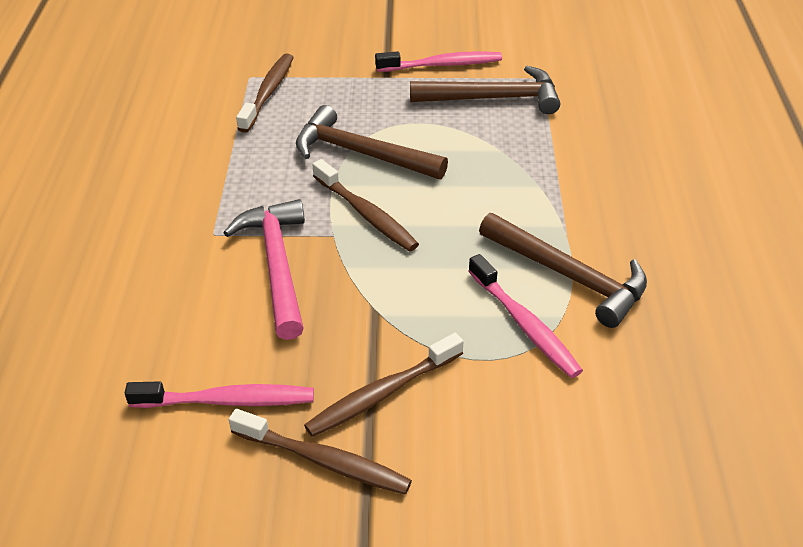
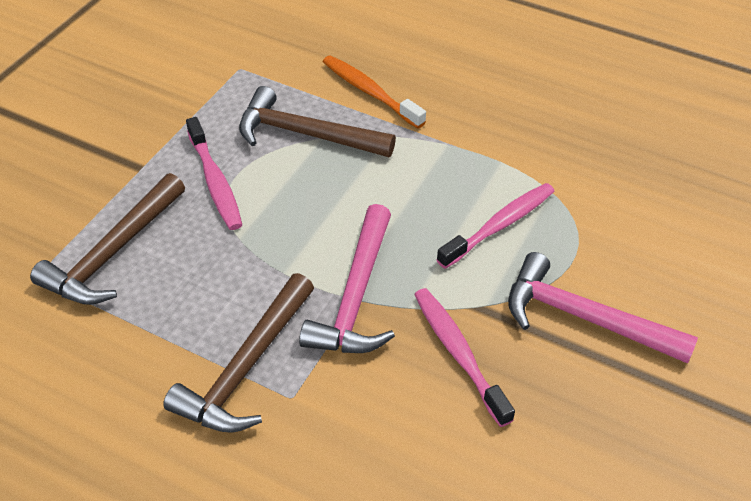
brown toothbrush: [229,409,412,495] [236,53,294,133] [304,333,464,437] [312,159,419,252] = 4 -> none = 0
orange toothbrush: none = 0 -> [323,55,426,128] = 1
pink hammer: [224,199,305,340] = 1 -> [299,204,395,353] [508,252,698,364] = 2

